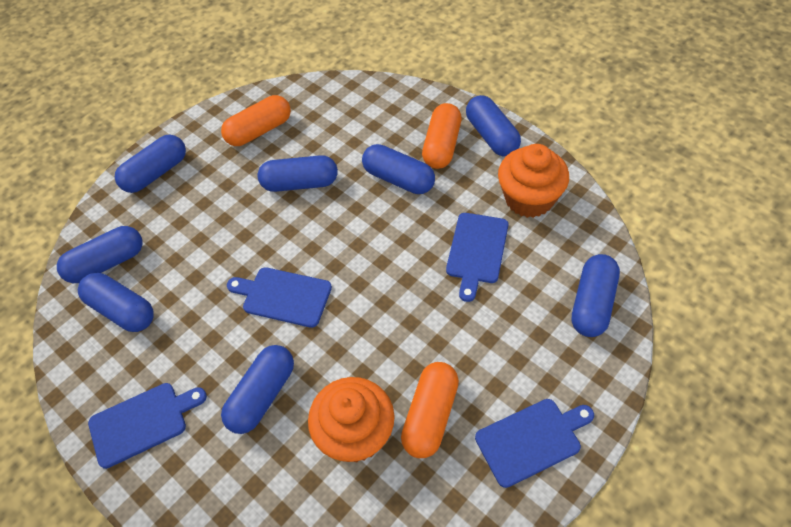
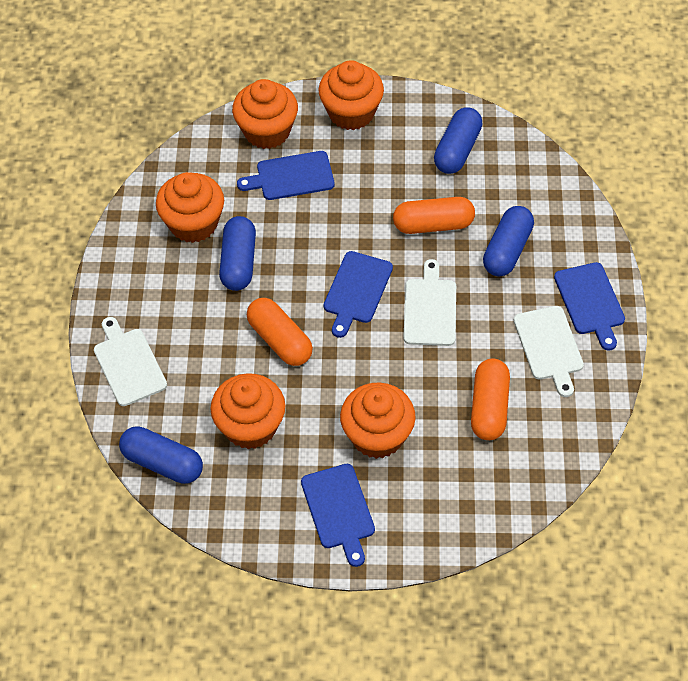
blue capsule: [57,226,142,283] [78,273,154,332] [115,135,186,193] [221,345,294,434] [258,155,338,192] [362,144,435,194] [466,95,521,156] [572,254,620,337] = 8 -> [119,426,203,484] [219,216,256,291] [434,107,483,174] [483,206,534,276] = 4
orange cupcake: [308,377,395,462] [498,144,569,218] = 2 -> [156,172,224,243] [210,373,286,449] [232,79,298,149] [318,60,384,130] [340,382,416,459] = 5
white cutting board: none = 0 -> [94,317,167,406] [403,259,456,346] [514,306,584,397] = 3

